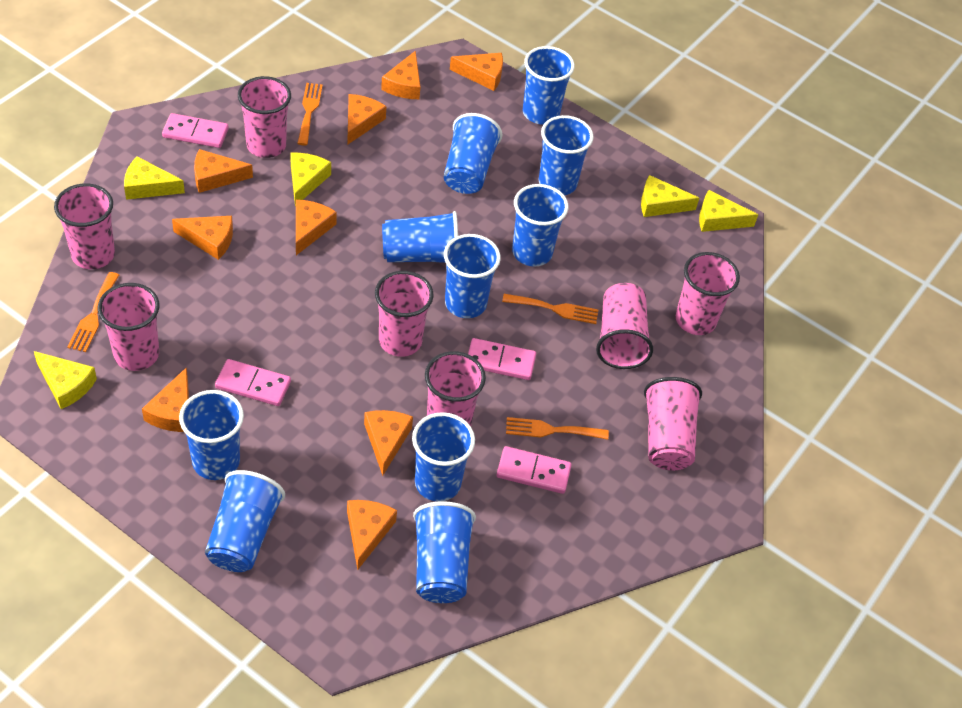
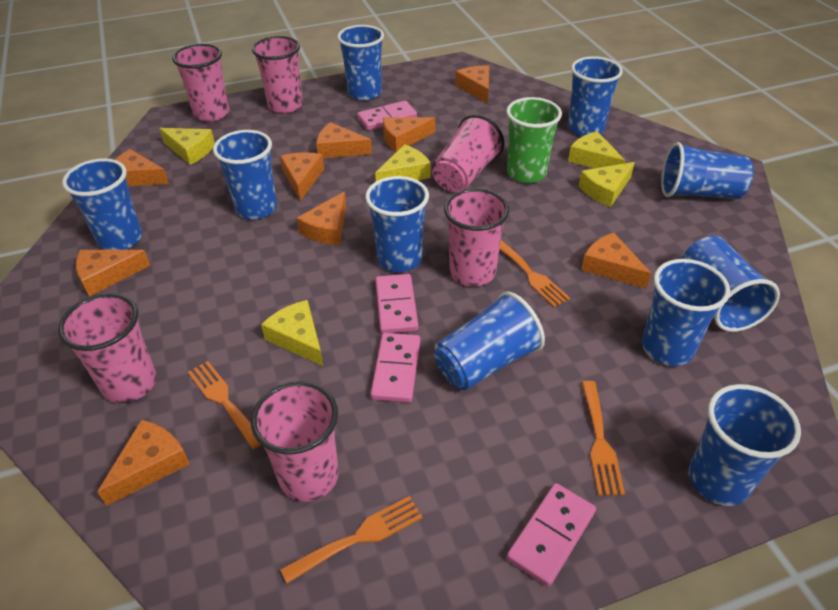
green cup: none = 0 -> [506,97,562,183] = 1
pink cup: [54,184,115,269] [98,283,159,371] [238,76,291,158] [375,271,433,357] [425,351,486,426] [596,283,653,369] [644,377,702,470] [676,252,740,335] = 8 -> [58,293,157,403] [172,44,229,122] [251,381,339,502] [252,36,303,113] [432,115,504,193] [444,189,509,286] = 6

